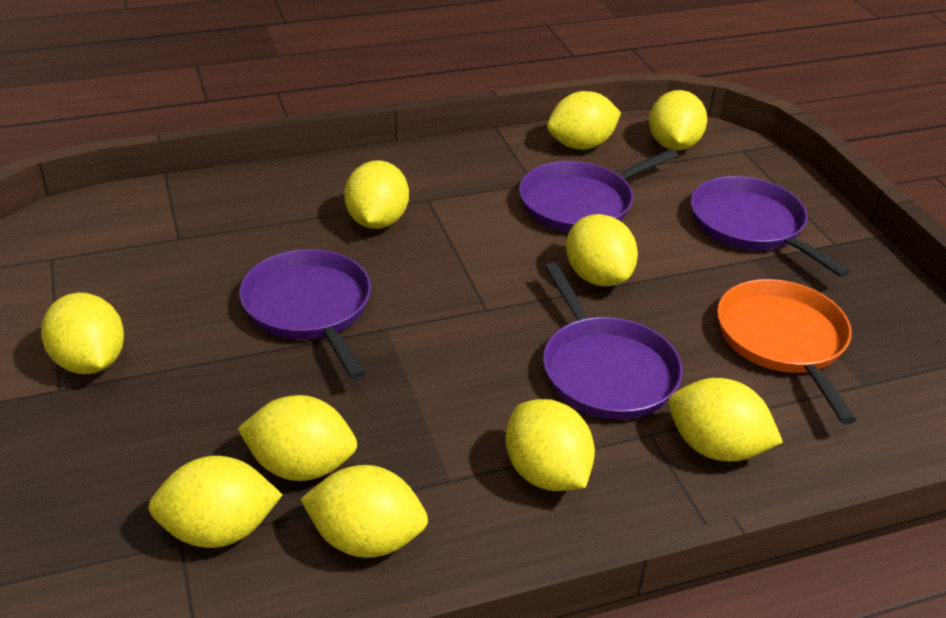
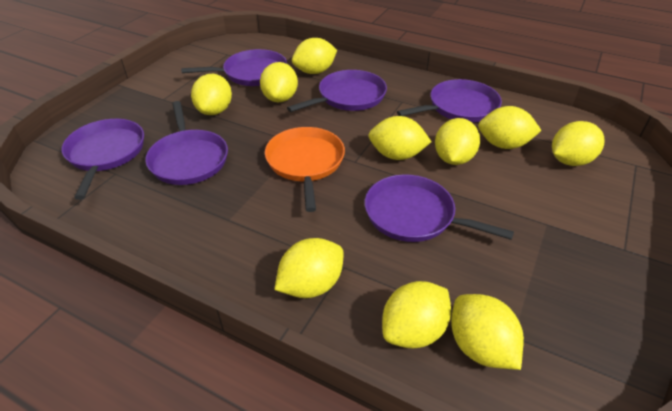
purple pan: [239,249,371,380] [519,149,678,232] [543,262,683,420] [690,176,850,277] = 4 -> [62,119,144,200] [145,101,228,185] [181,49,287,86] [287,70,387,112] [365,174,514,242] [397,79,502,123] = 6

